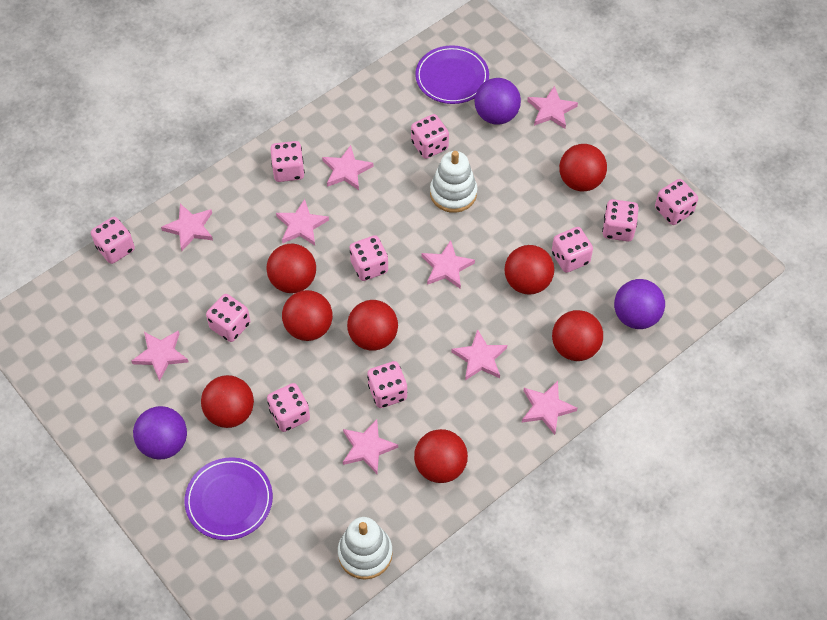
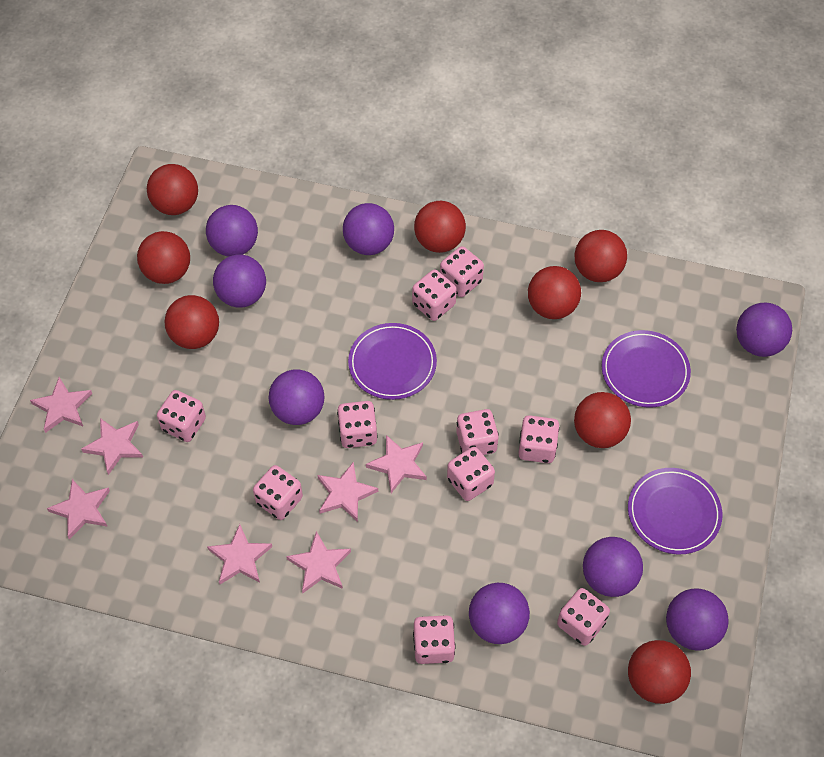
pink star: [131,330,188,381] [161,204,213,251] [276,199,329,245] [322,145,373,190] [343,419,398,474] [421,240,475,289] [451,329,507,380] [522,381,578,435] [527,86,578,129] = 9 -> [30,377,92,433] [47,479,110,540] [81,418,144,475] [207,524,272,584] [286,531,351,593] [317,462,378,522] [366,435,427,493] = 7
purple ball: [133,406,187,460] [475,78,521,125] [614,279,665,329] = 3 -> [206,205,258,257] [213,255,266,308] [269,369,325,425] [343,203,394,255] [469,583,530,644] [583,537,643,597] [666,588,729,651] [736,303,792,357] = 8
purple plate: [184,457,273,540] [415,45,489,104] = 2 -> [348,323,437,400] [602,330,691,407] [628,468,722,554] = 3
white stacking toy: [338,517,393,580] [430,151,477,213] = 2 -> none = 0

